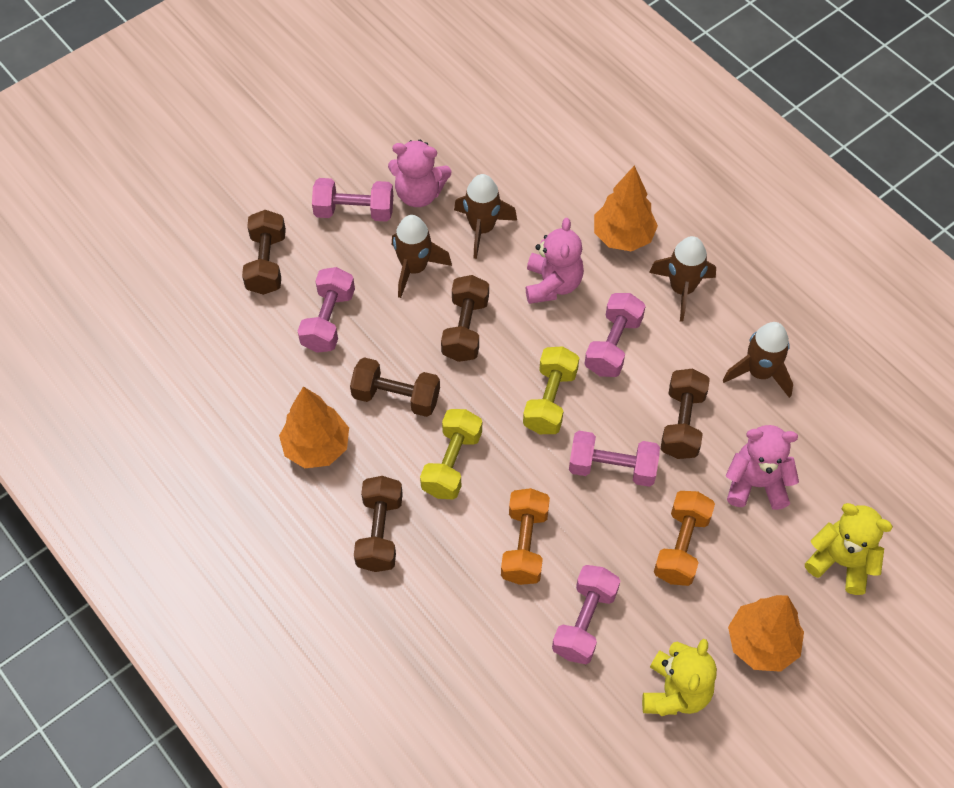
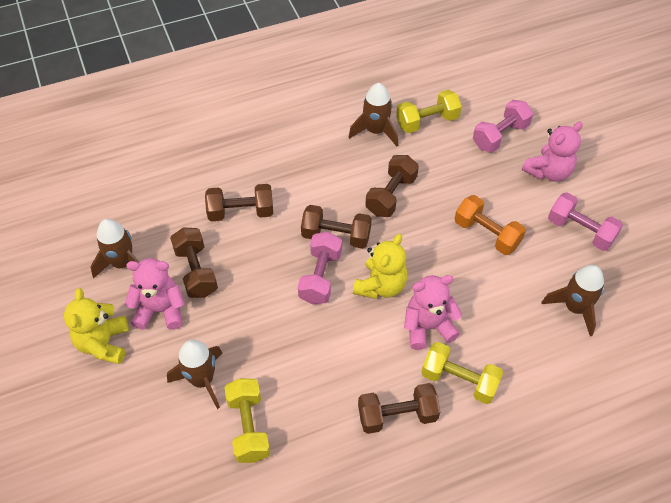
orange dumbbell: [501,488,550,585] [654,491,715,586] = 2 -> [455,195,526,255] = 1
orange tree: [279,386,349,468] [594,165,658,252] [728,595,804,672] = 3 -> none = 0
pink dumbbell: [298,267,355,353] [312,178,393,222] [552,565,620,664] [569,431,660,487] [584,293,646,377] = 5 -> [298,232,342,304] [473,100,533,152] [548,193,623,251] = 3
yellow dumbbell: [420,409,482,500] [523,346,579,434] = 2 -> [224,378,270,463] [396,89,462,133] [421,342,504,404] = 3

